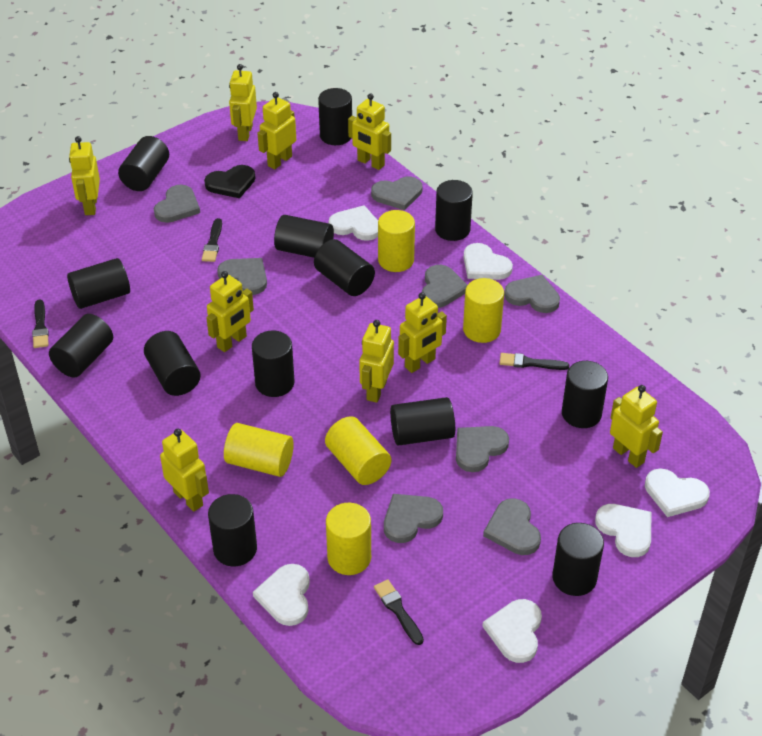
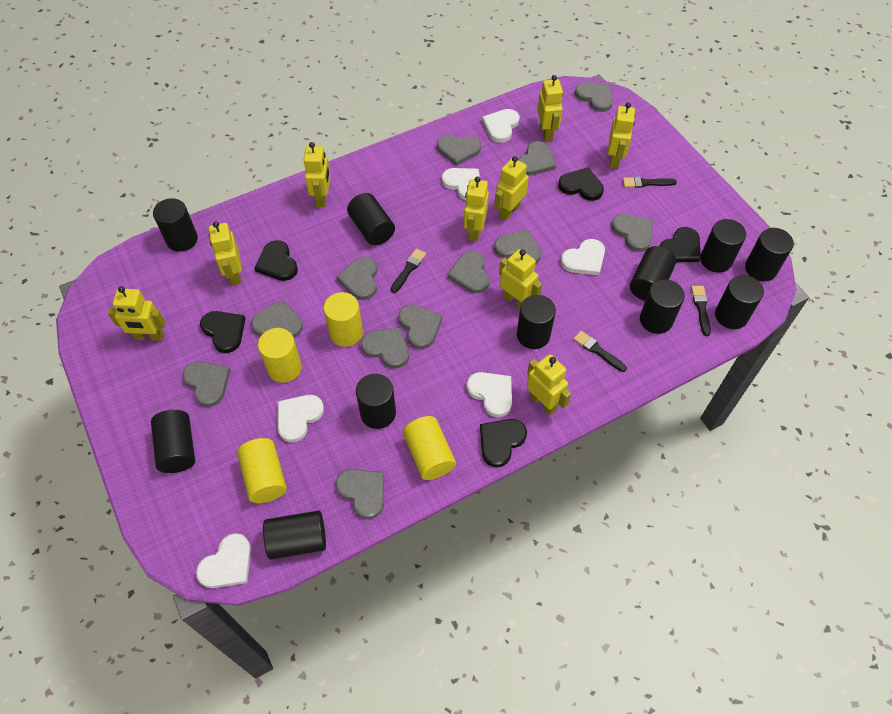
black cylinder: [49,314,113,377] [67,258,130,309] [118,136,169,191] [144,331,201,396] [208,494,257,566] [252,330,295,397] [274,215,334,258] [314,239,375,296] [318,88,352,145] [390,397,455,446] [435,180,473,241] [552,523,604,596] [562,361,608,428] = 13 -> [151,410,195,473] [153,198,198,252] [263,510,326,559] [347,193,395,246] [356,374,396,429] [517,295,556,349] [630,246,676,301] [640,279,685,334] [701,219,746,273] [715,275,764,329] [745,228,794,281] = 11
black heart: [204,165,256,198] = 1 -> [200,311,245,353] [254,240,298,281] [480,419,527,467] [558,168,604,201] [660,227,701,262] = 5
grey heart: [154,184,200,223] [217,258,267,295] [371,176,422,210] [384,494,443,543] [422,265,467,308] [456,426,509,472] [483,498,541,555] [504,275,560,313] = 8 -> [183,361,230,407] [251,300,303,338] [336,257,377,300] [336,469,384,519] [361,327,409,369] [398,305,442,349] [437,135,481,166] [447,251,489,293] [494,229,541,264] [518,141,556,176] [575,82,613,112] [612,214,653,252] = 12
yellow cylinder: [224,423,294,477] [325,416,391,485] [326,503,371,575] [378,210,415,272] [463,278,504,343] = 5 -> [237,438,287,503] [258,328,302,383] [323,292,363,347] [403,416,456,480] = 4

